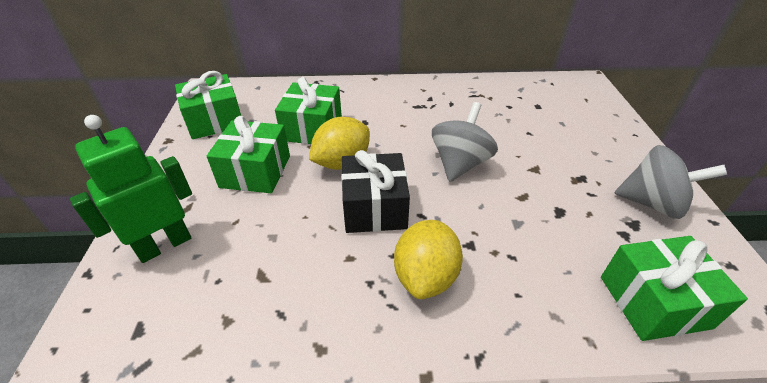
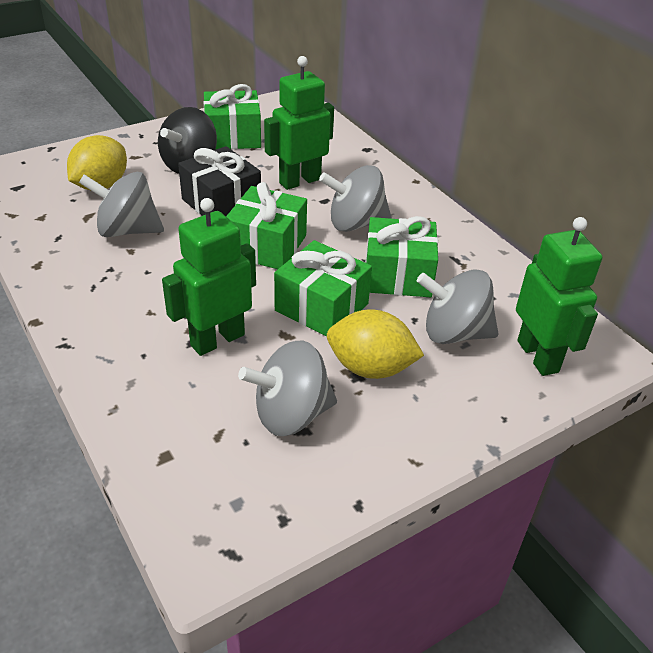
black spinning top: none = 0 -> [158,107,217,174] = 1
green robot: [70,115,192,263] = 1 -> [162,198,256,356] [264,56,334,190] [516,217,602,376] = 3
grey spinning top: [432,102,498,182] [615,145,727,219] = 2 -> [79,172,164,237] [238,341,337,436] [319,165,392,232] [417,269,498,344] = 4

